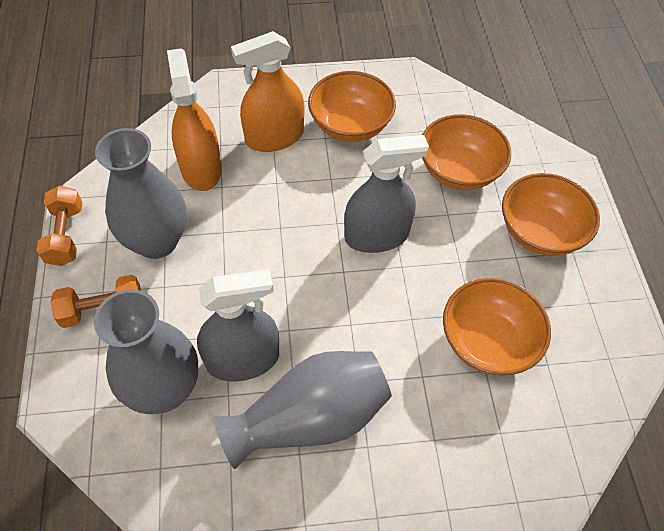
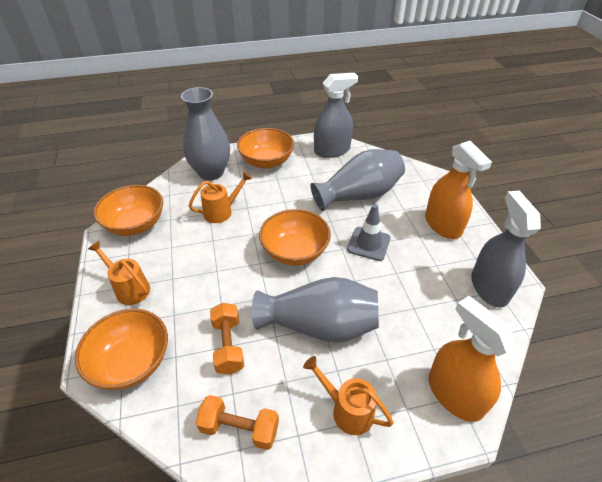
grey traffic cone: none = 0 -> [347,204,391,261] = 1
orange watering can: none = 0 -> [88,241,150,305] [189,171,252,223] [303,356,394,435] = 3

